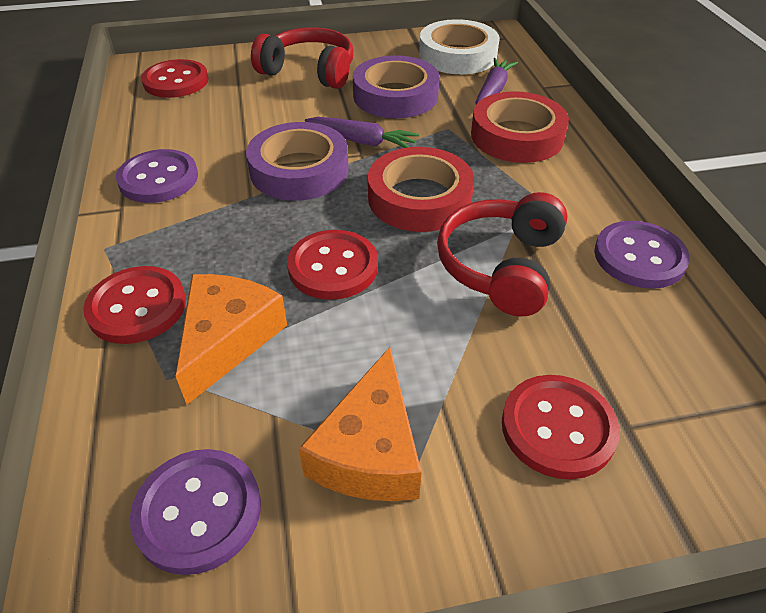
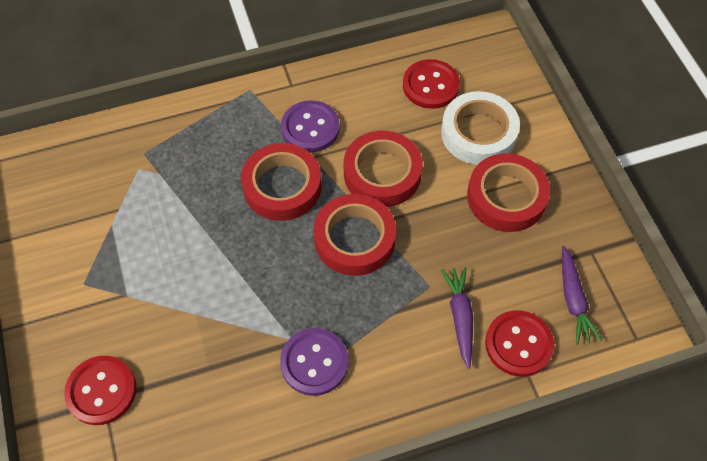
orange cheese: [175,274,287,405] [299,347,422,501] = 2 -> none = 0
purple button: [116,149,198,203] [130,449,261,575] [594,221,690,289] = 3 -> [280,328,349,396] [281,100,340,152] = 2
purple tape: [246,122,349,201] [353,56,439,118] = 2 -> none = 0
red button: [83,266,186,344] [141,59,208,98] [287,230,378,300] [502,375,620,480] = 4 -> [64,356,136,425] [403,59,460,109] [485,311,554,377] = 3
red headphones: [251,27,353,89] [437,192,568,316] = 2 -> none = 0
red tape: [368,147,474,232] [471,91,569,163] = 2 -> [241,143,322,221] [313,194,396,276] [344,131,423,207] [467,153,550,232] = 4

